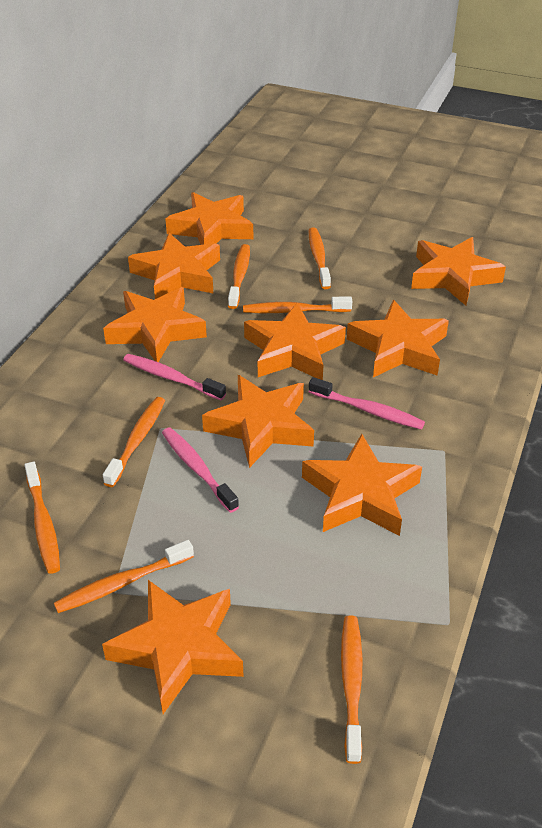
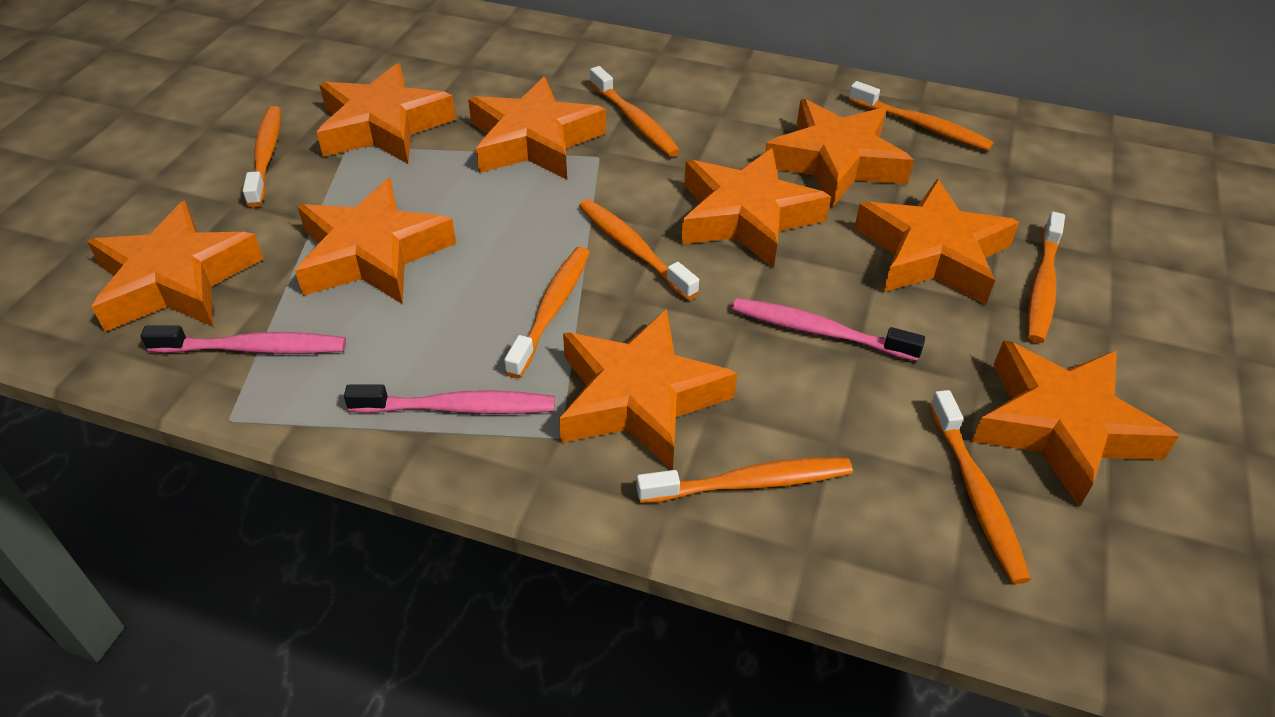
orange toothbrush: [25,462,60,574] [54,540,194,613] [103,397,165,487] [228,244,250,309] [243,296,352,313] [309,227,331,289] [341,615,363,764] = 7 -> [243,106,281,207] [504,247,590,378] [579,199,699,300] [590,66,680,157] [636,458,853,503] [848,81,994,151] [929,390,1031,584] [1027,212,1065,343] = 8

